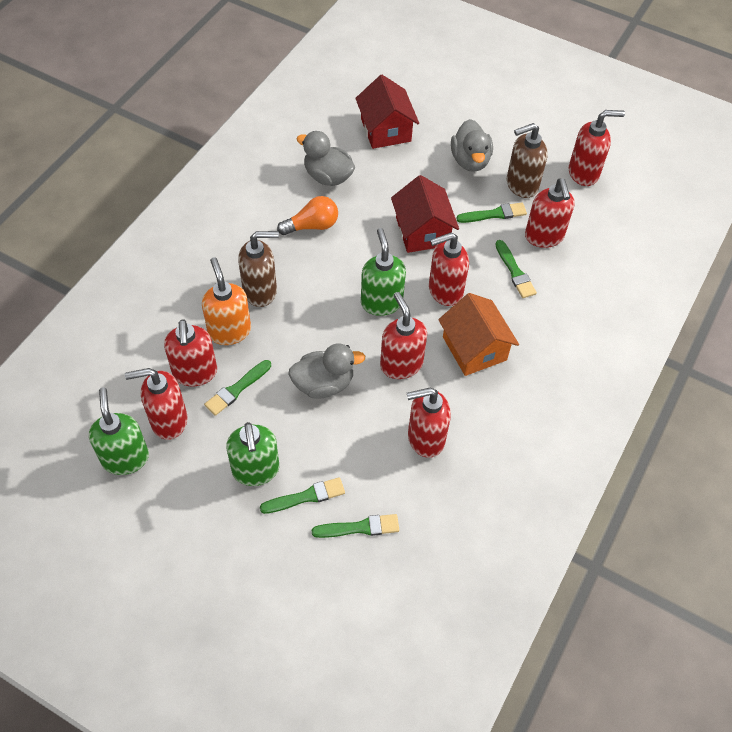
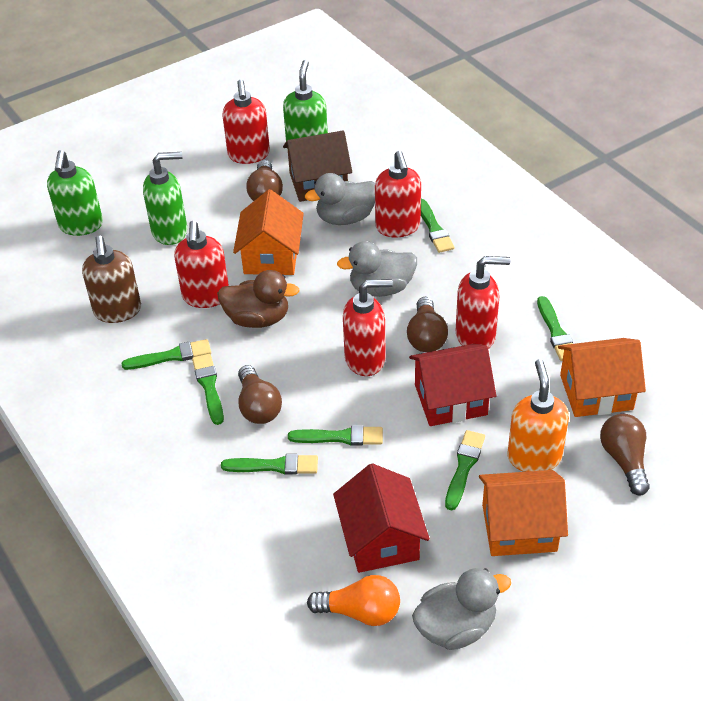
brown duck: none = 0 -> [217,270,300,328] = 1
brown house: none = 0 -> [283,131,352,202] = 1
brown light bulb: none = 0 -> [238,365,282,424] [246,160,283,201] [407,297,448,352] [600,414,650,495] = 4
brown soap dispenser: [238,231,279,307] [507,123,548,198] = 2 -> [82,235,141,323] = 1
green brush: [204,360,271,416] [260,477,345,514] [312,514,399,538] [456,202,527,223] [495,240,537,298] = 5 -> [121,339,211,370] [192,354,224,425] [221,454,318,475] [288,425,383,446] [421,199,455,253] [445,430,485,511] [537,296,573,361] = 7
orange house: [438,293,519,376] = 1 -> [233,189,304,275] [479,470,568,556] [558,338,646,417] = 3
red soap dispenser: [125,368,188,440] [164,319,217,387] [380,292,427,379] [407,387,451,458] [429,232,469,306] [525,178,575,248] [569,110,625,186] = 7 -> [174,221,229,308] [222,80,270,164] [343,279,393,376] [375,151,421,237] [456,256,511,349] = 5

